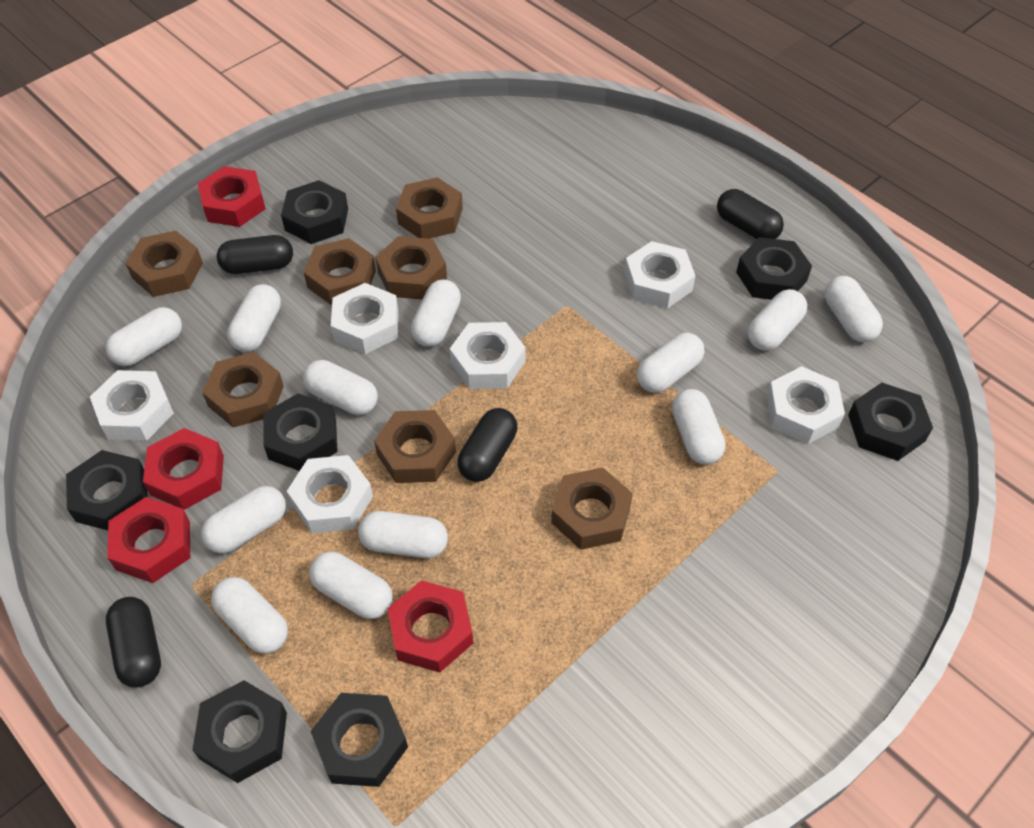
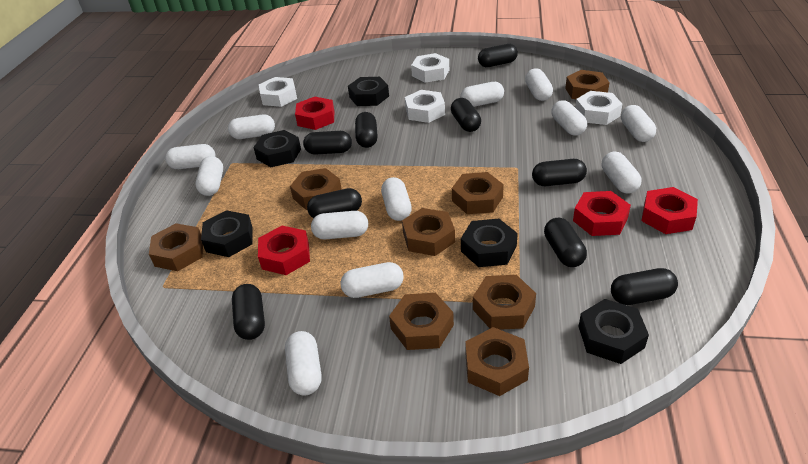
black capsule: [106,597,161,687] [217,235,293,274] [457,408,517,482] [717,189,784,239] = 4 -> [232,284,265,340] [303,131,352,155] [307,188,362,218] [355,112,378,148] [451,98,481,132] [478,44,518,67] [532,159,587,186] [544,218,587,267] [611,268,678,305] = 9
black nut: [66,450,148,530] [192,680,287,783] [264,393,338,471] [281,180,348,244] [311,693,408,787] [736,237,812,300] [848,383,933,461] = 7 -> [201,210,253,257] [253,130,301,167] [348,77,389,106] [461,219,518,267] [578,299,649,364] = 5
brown nut: [126,231,203,297] [202,352,284,427] [304,238,376,305] [374,410,456,483] [375,236,447,299] [396,177,463,239] [551,467,633,550] = 7 -> [149,223,203,271] [290,168,342,210] [389,293,454,350] [402,208,455,256] [452,172,504,214] [465,327,529,396] [473,275,536,330] [565,70,610,99] = 8
white nut: [90,370,174,441] [287,455,373,533] [331,283,398,354] [450,322,526,389] [624,241,695,309] [766,366,845,444] = 6 -> [259,77,297,107] [405,90,445,123] [411,53,449,83] [575,91,622,125] = 4

